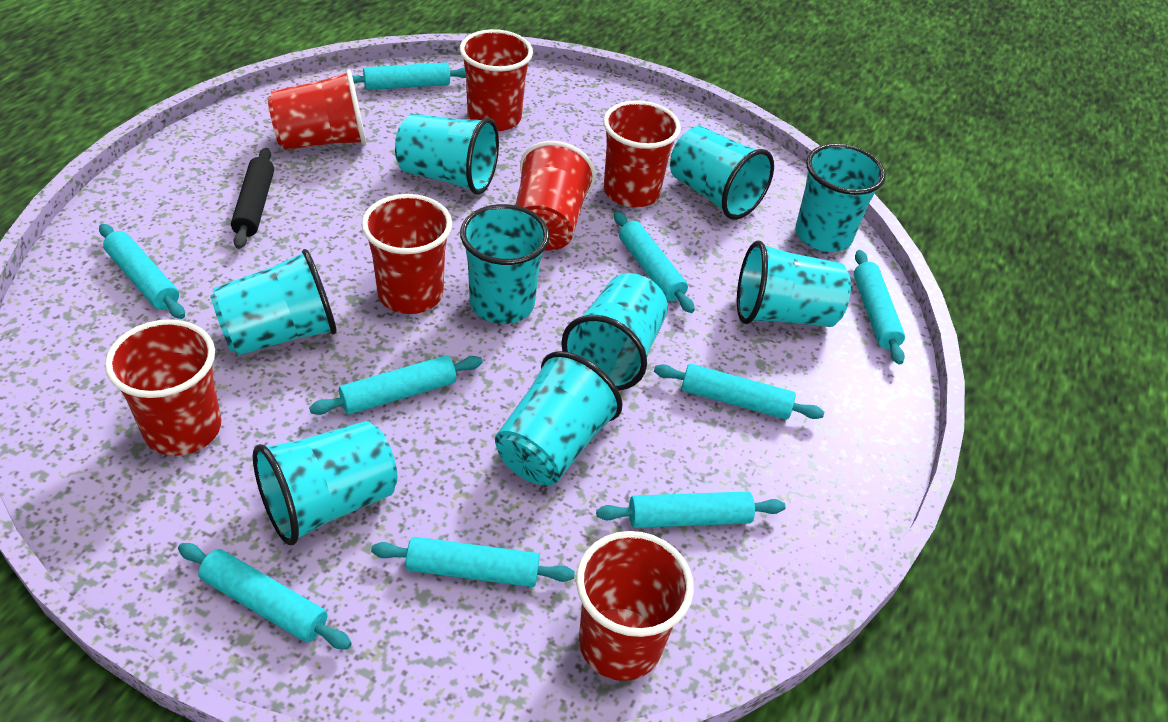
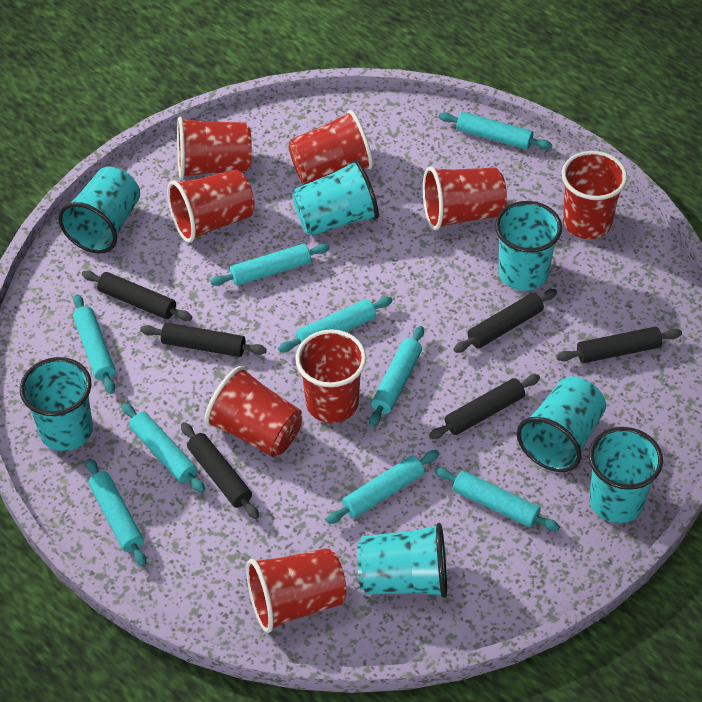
black rolling pin: [231,148,274,249] = 1 -> [82,270,192,321] [140,323,267,357] [181,422,259,519] [429,374,540,439] [453,289,557,353] [557,327,682,363] = 6
red cup: [105,319,221,456] [268,69,366,150] [361,194,452,314] [460,29,533,131] [515,141,596,251] [576,531,694,681] [603,100,681,208] = 7 -> [167,170,255,243] [177,117,252,179] [205,366,303,457] [246,548,347,633] [288,110,373,184] [295,329,366,423] [423,166,507,230] [562,151,627,239] = 8
turquoise cup: [210,249,337,356] [253,421,397,545] [395,113,499,195] [460,204,550,324] [495,351,623,485] [561,273,668,390] [670,126,774,220] [737,241,851,327] [795,144,886,252] = 9 -> [20,357,93,451] [58,167,140,254] [292,159,379,236] [357,523,447,598] [495,201,562,291] [517,376,606,472] [589,427,663,523] = 7

